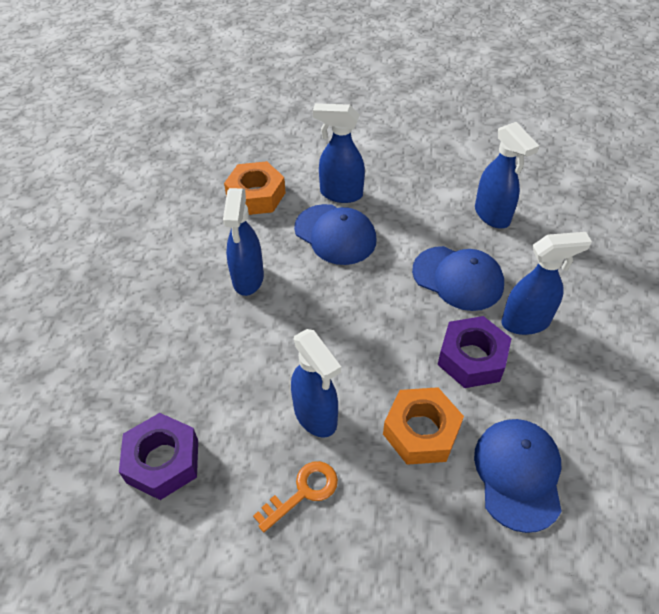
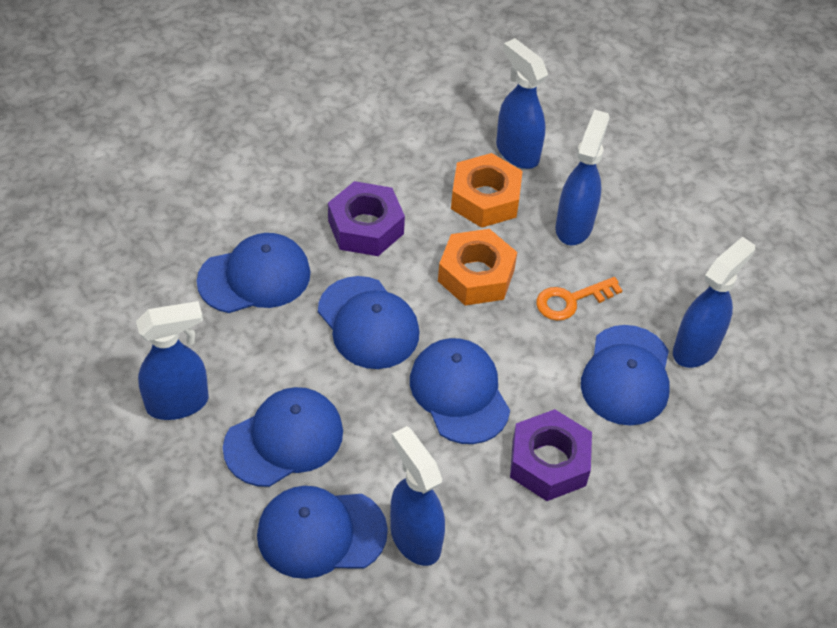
blue cap: [294,204,377,265] [412,246,504,311] [474,419,562,533] = 3 -> [197,233,310,313] [223,387,343,487] [257,486,388,579] [318,276,419,369] [410,338,510,444] [581,325,670,426] = 6

